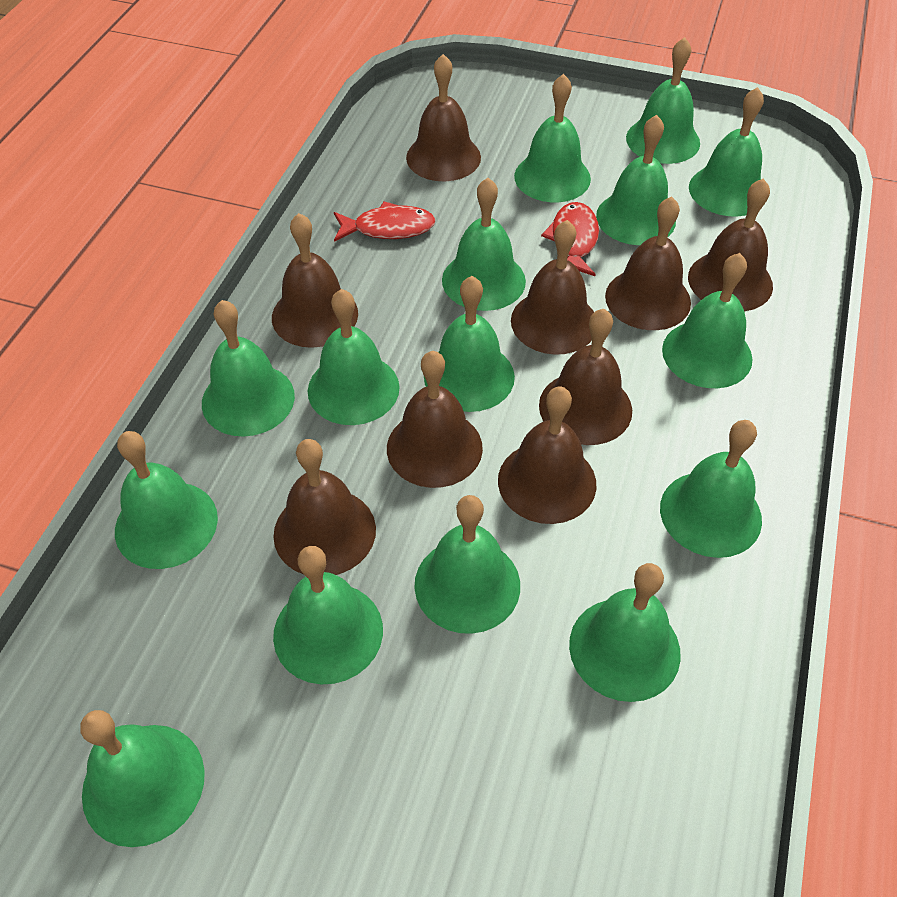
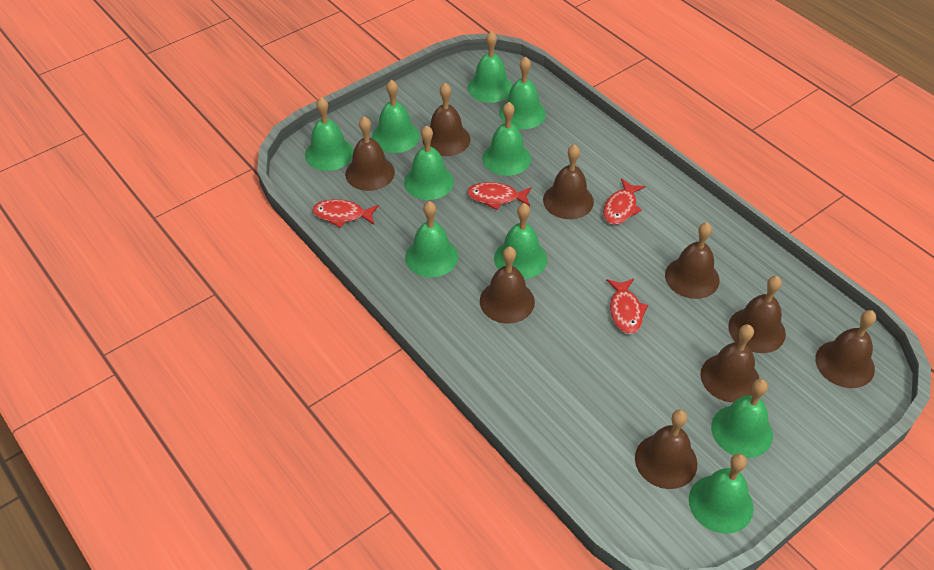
green bell: [80,710,205,847] [115,431,218,569] [202,300,295,437] [273,546,383,684] [308,289,400,425] [414,495,520,634] [424,276,515,412] [442,178,526,311] [514,74,591,202] [569,563,681,702] [596,115,676,245] [626,37,700,164] [660,420,762,558] [662,253,753,388] [689,87,764,217] = 15 -> [305,97,353,171] [372,80,420,153] [404,125,454,200] [405,201,458,277] [468,31,513,103] [482,102,531,176] [494,203,547,279] [499,57,546,129] [689,454,754,534] [711,379,773,458] = 10
red fish: [334,201,436,242] [541,202,599,276] = 2 -> [312,199,379,228] [467,182,532,210] [603,178,645,225] [606,278,648,334] = 4

